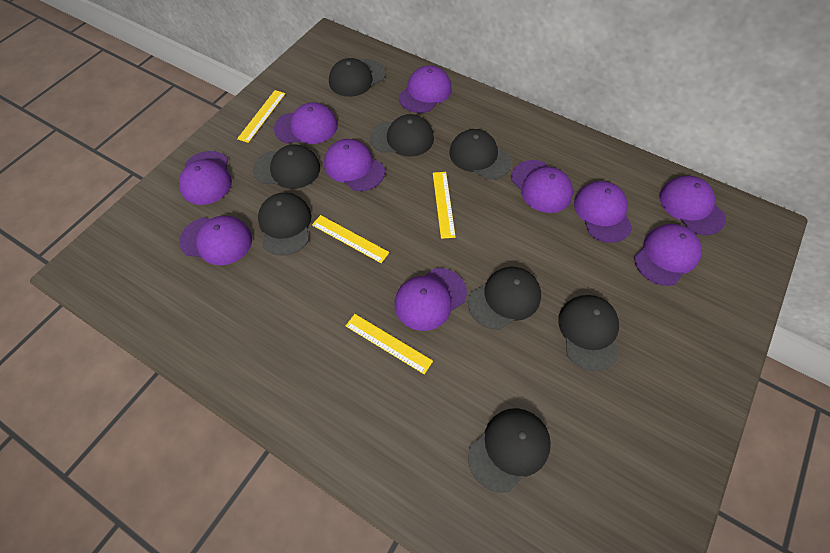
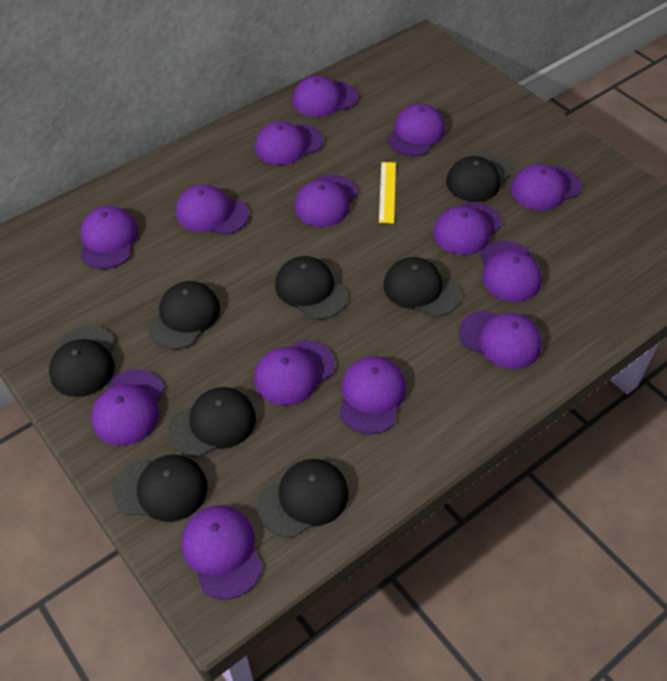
purple cap: [179,151,232,205] [179,216,252,265] [274,102,338,144] [324,139,385,191] [394,268,467,331] [399,65,452,113] [511,160,573,213] [574,181,632,243] [634,224,702,286] [659,176,726,235] = 10 -> [80,206,138,269] [91,369,164,446] [176,184,249,235] [182,506,262,600] [254,340,335,406] [255,121,323,165] [292,76,358,117] [294,174,358,227] [339,356,406,434] [387,104,445,157] [433,202,501,255] [459,310,542,369] [481,241,542,302] [511,164,582,211] = 14
yellow ruler: [237,90,286,143] [312,215,389,263] [346,314,433,374] [433,172,456,239] = 4 -> [379,162,396,224] = 1

